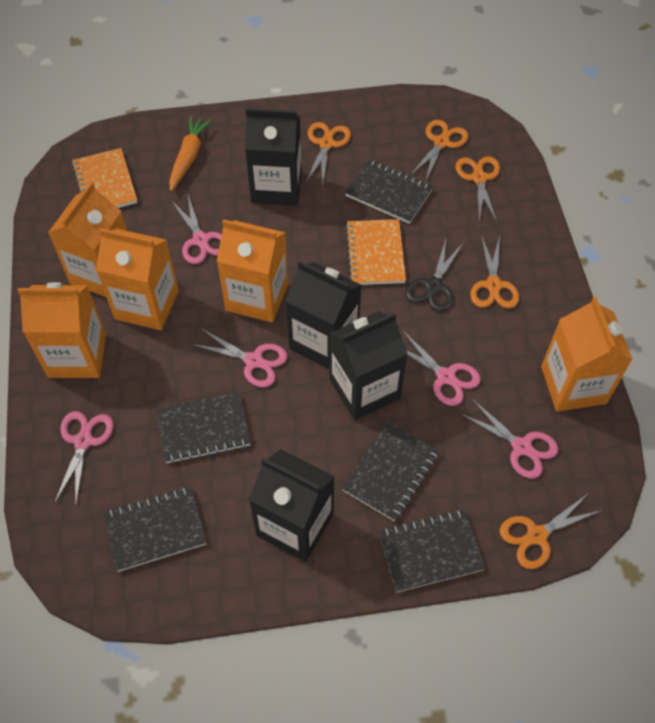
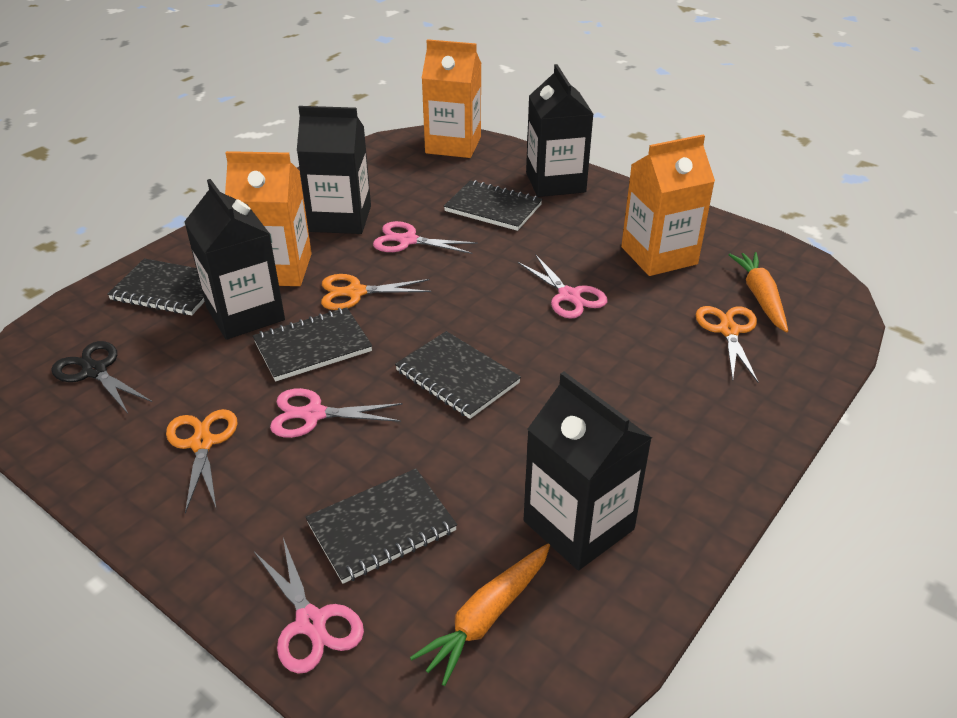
orange carrot: [169,116,212,191] = 1 -> [410,543,550,686] [729,252,788,333] = 2
orange carton: [18,282,106,378] [48,182,127,297] [96,228,179,330] [217,219,288,323] [541,297,633,412] = 5 -> [225,151,312,286] [422,39,481,158] [621,135,715,276] = 3
orange notebook: [72,148,138,208] [345,219,406,285] = 2 -> none = 0
orange scissors: [306,122,351,184] [410,120,468,183] [455,157,500,222] [470,235,519,308] [499,493,602,569] = 5 -> [166,409,238,514] [321,274,431,310] [695,306,758,383] = 3
pink scissors: [54,411,114,504] [171,195,222,264] [192,329,287,387] [403,331,481,406] [460,399,558,479] = 5 -> [254,538,364,674] [270,388,403,438] [373,221,478,254] [517,254,608,318] = 4

